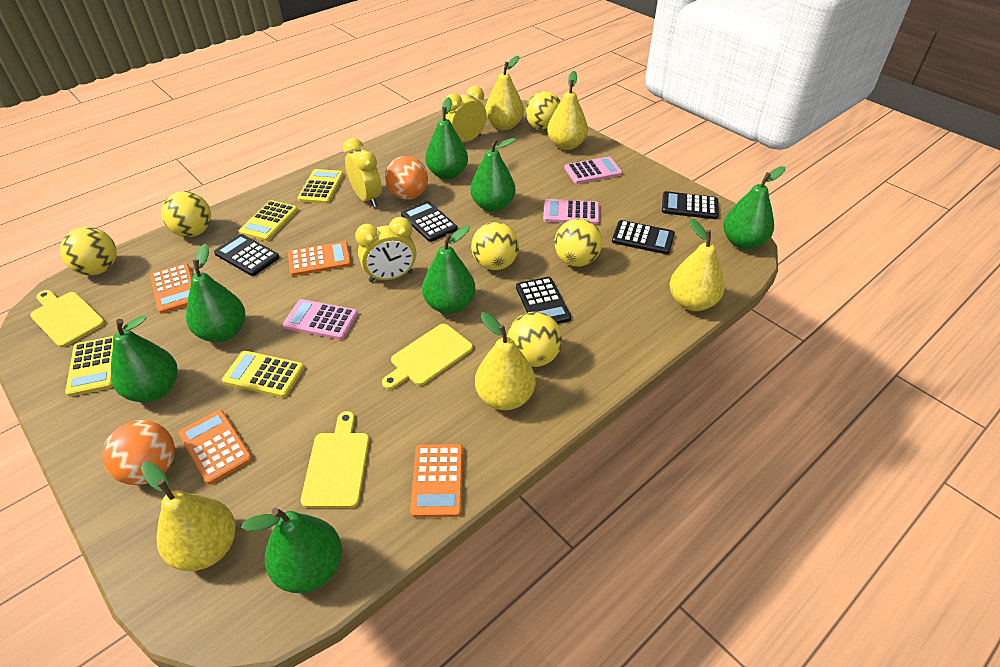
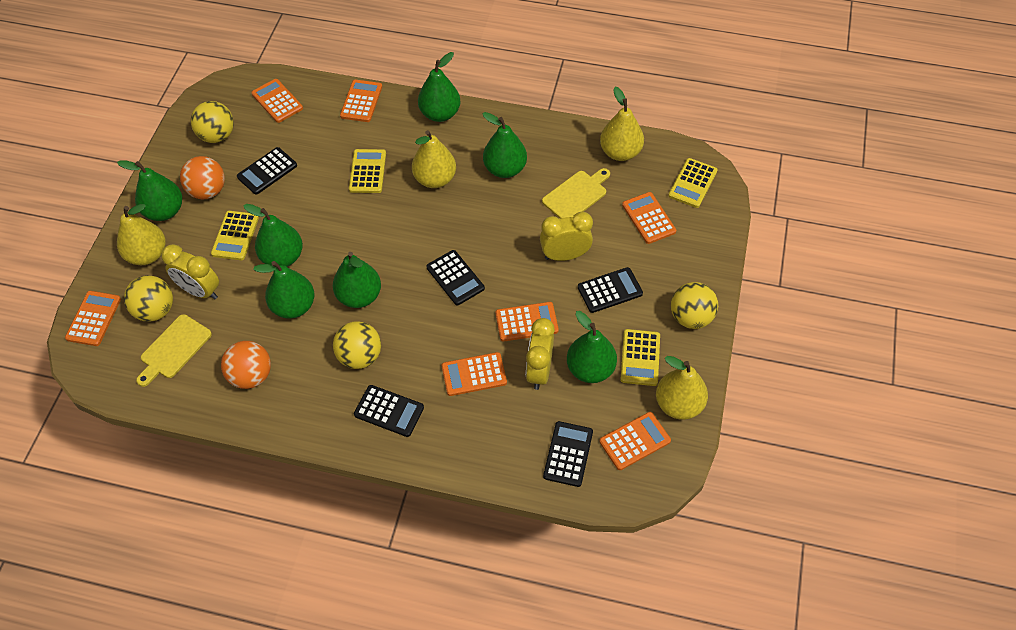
orange calculator: [150,263,192,314] [178,410,253,484] [288,241,351,276] [410,444,463,518] = 4 -> [65,291,121,346] [251,79,303,123] [340,80,382,122] [442,352,507,396] [495,302,559,341] [599,412,671,470] [622,192,676,244] = 7
pink calculator: [283,299,358,340] [543,199,599,225] [564,157,622,184] = 3 -> none = 0
yellow ball: [60,227,117,275] [161,191,211,237] [471,222,519,270] [507,312,562,367] [525,91,561,130] [554,219,602,267] = 6 -> [124,275,173,322] [191,101,234,143] [333,321,381,369] [671,282,718,329] = 4
yellow cutting board: [30,290,105,348] [301,411,369,508] [382,324,473,390] = 3 -> [136,314,212,387] [542,168,610,218] = 2
yellow pear: [141,462,236,571] [475,312,535,410] [485,56,524,130] [547,71,588,150] [670,219,725,311] = 5 -> [117,204,166,265] [412,130,456,188] [600,87,644,161] [656,356,708,420] = 4

